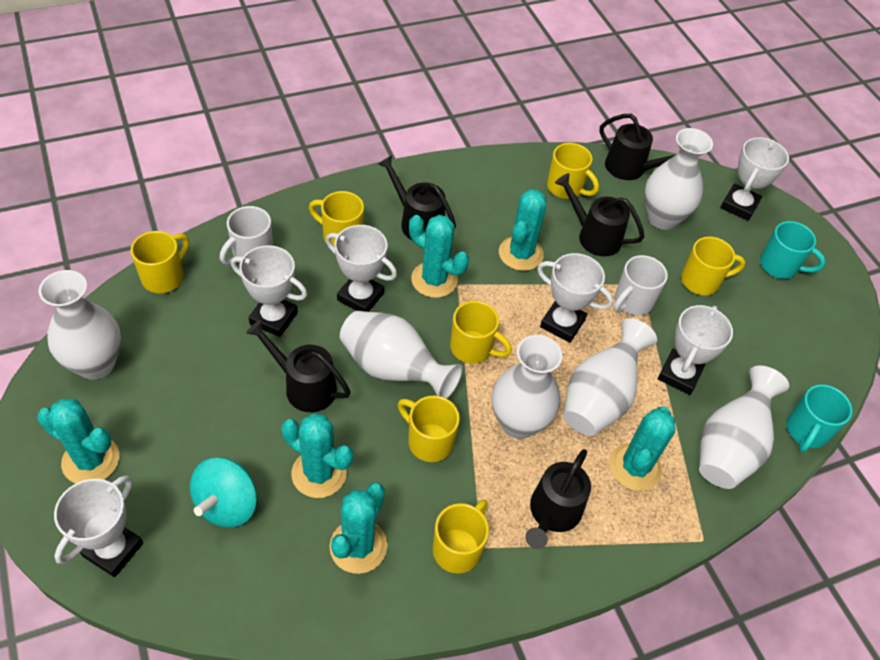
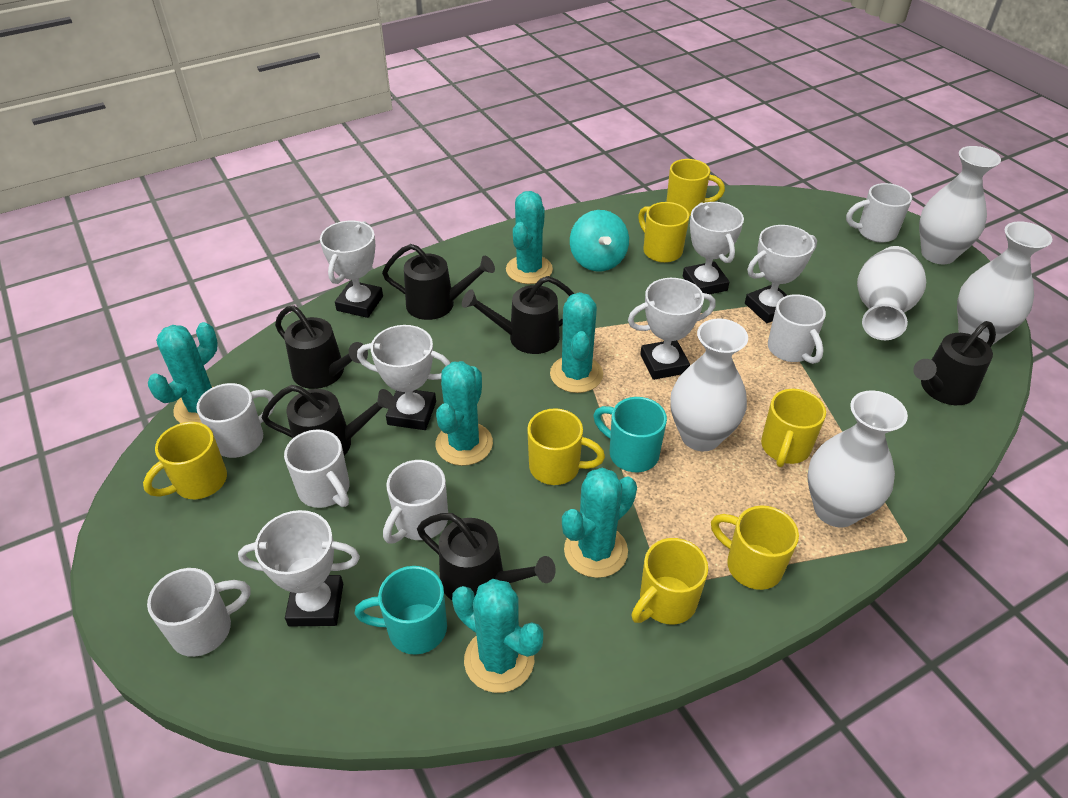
black watering can: [246,320,351,412] [378,155,456,241] [525,449,591,549] [555,173,645,257] [599,114,680,180] = 5 -> [261,385,395,456] [275,305,368,389] [382,244,495,320] [417,513,555,600] [462,276,574,354] [913,321,996,405] = 6
white mug: [220,206,273,265] [613,255,668,315] = 2 -> [147,568,250,657] [196,383,276,458] [284,429,350,508] [383,460,448,544] [768,294,826,364] [846,183,912,243] = 6
white vase: [39,270,121,380] [340,311,463,399] [492,335,562,439] [563,318,657,436] [644,128,713,230] [699,366,789,489] = 6 -> [670,319,748,451] [808,390,908,527] [857,246,926,340] [919,146,1001,264] [957,221,1052,345] = 5

